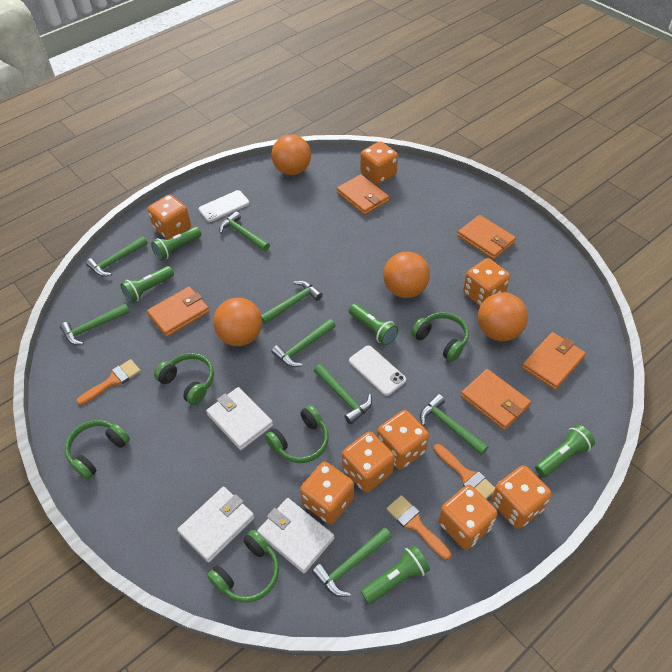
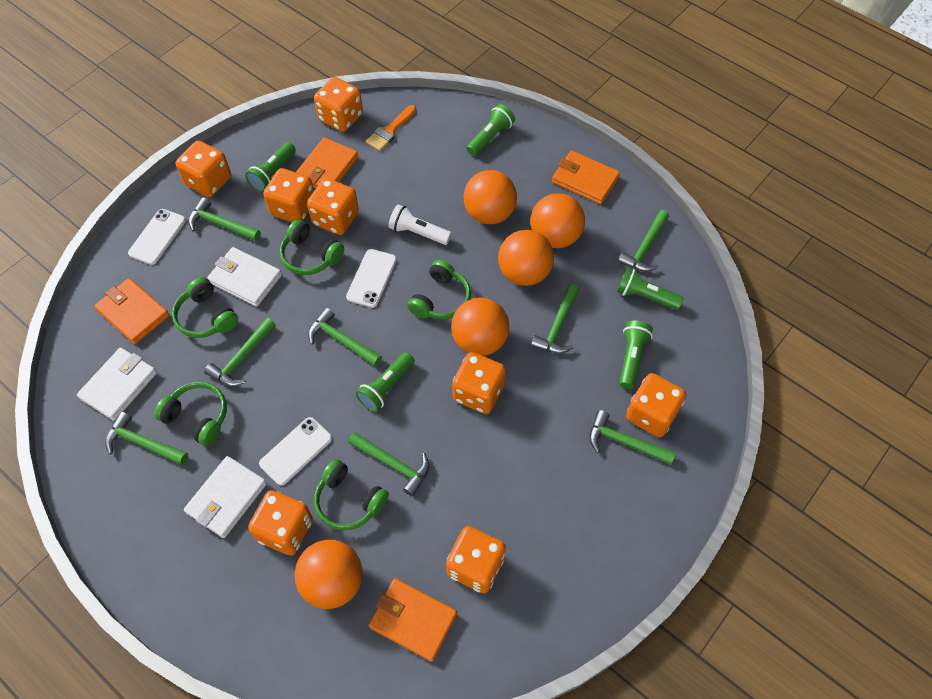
orange ball: [213,298,262,346] [271,135,311,175] [383,252,430,298] [478,292,528,341] = 4 -> [295,540,363,609] [451,298,509,356] [463,170,517,224] [498,230,554,286] [530,193,585,248] = 5
orange brush: [76,359,141,405] [386,495,451,560] [434,444,495,499] = 3 -> [366,105,416,151] = 1
orange wallet: [147,287,209,337] [337,174,389,215] [457,215,516,259] [461,369,531,430] [522,332,586,390] = 5 -> [94,278,169,344] [296,137,358,189] [368,578,457,662] [552,150,620,204] = 4
white flashlight: none = 0 -> [388,204,452,245] = 1
white phone: [199,190,250,222] [349,346,406,396] = 2 -> [128,209,186,265] [259,417,332,486] [346,249,397,308] = 3

